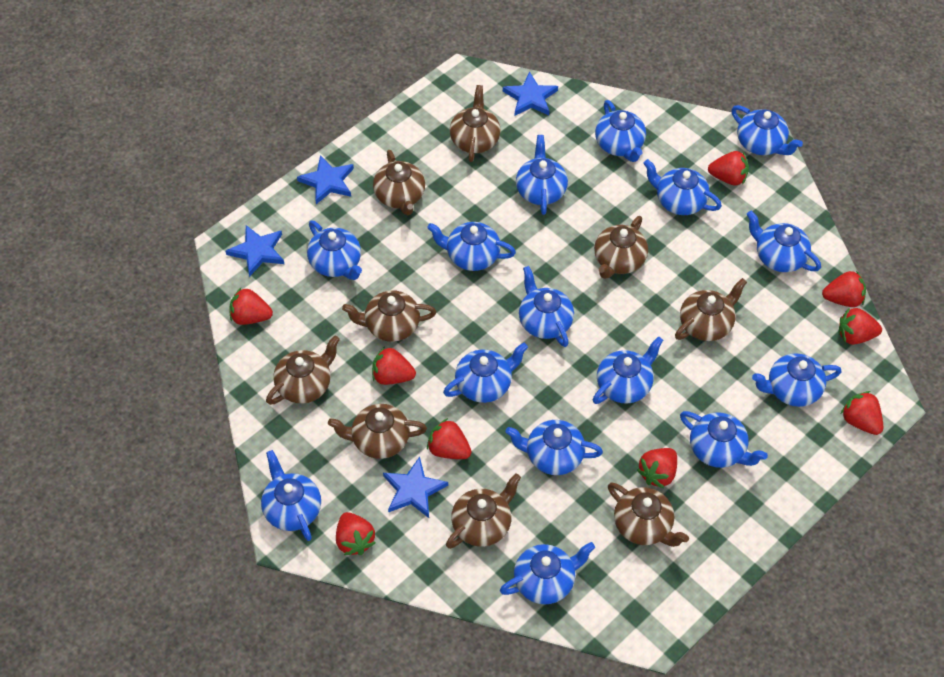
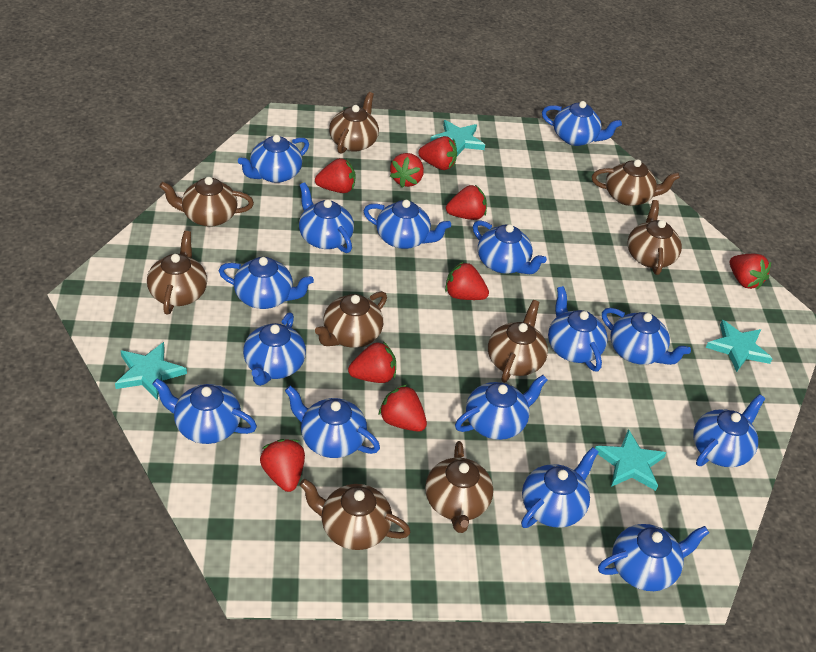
blue star: [225,225,284,277] [297,155,354,204] [383,457,448,518] [503,72,558,116] = 4 -> none = 0
turquoise star: none = 0 -> [115,342,187,400] [430,120,485,156] [595,429,666,491] [706,320,773,372] = 4

